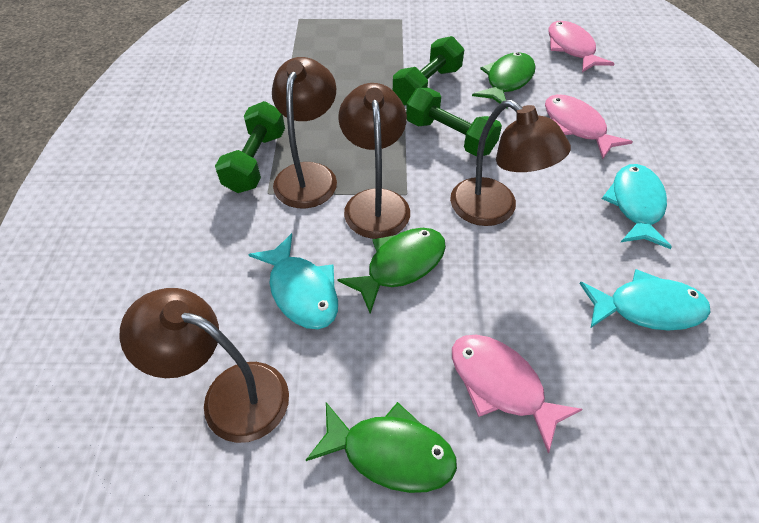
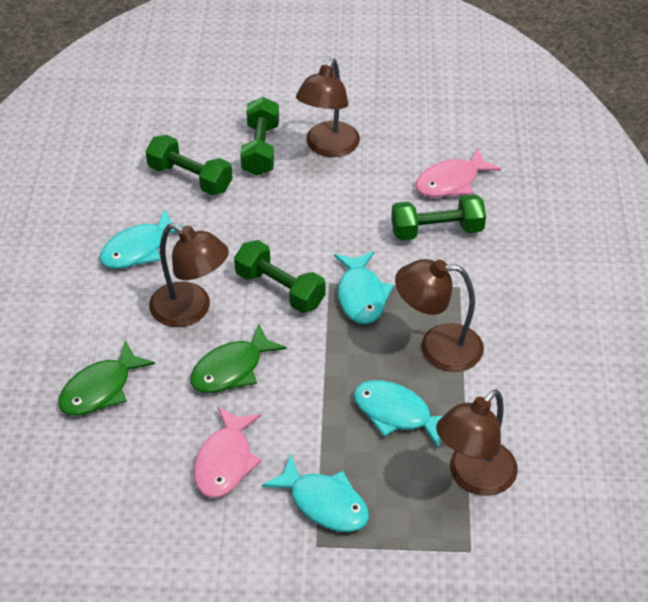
green dumbbell: [215,101,285,193] [393,36,464,106] [406,88,502,157] = 3 -> [146,135,233,195] [234,240,326,313] [240,97,279,176] [391,194,486,241] = 4
green fish: [306,402,457,493] [337,228,446,314] [472,52,536,109] = 3 -> [58,340,155,416] [190,324,287,393] = 2
pink fish: [452,335,583,453] [545,94,633,159] [548,21,615,72] = 3 -> [194,406,262,498] [416,148,501,197] = 2
turquoise fish: [248,233,338,329] [579,269,711,331] [602,164,672,249] = 3 -> [100,209,184,269] [262,454,369,532] [334,251,394,324] [353,380,443,449] = 4

